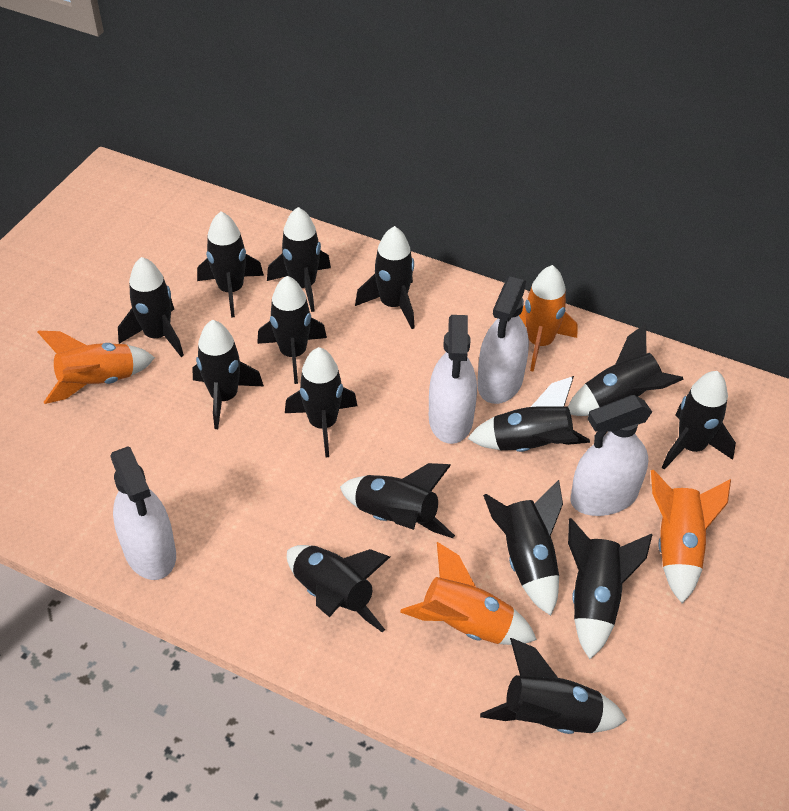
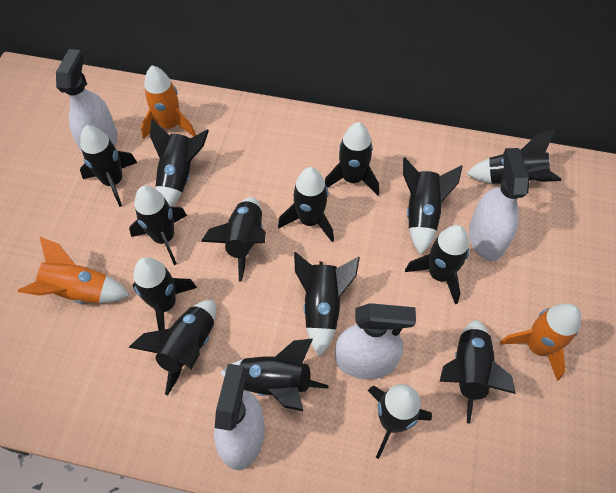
orange rocket: [38,331,155,404] [400,542,537,645] [519,265,578,372] [651,470,731,603] = 4 -> [18,236,130,303] [141,65,196,139] [500,303,581,381] = 3

